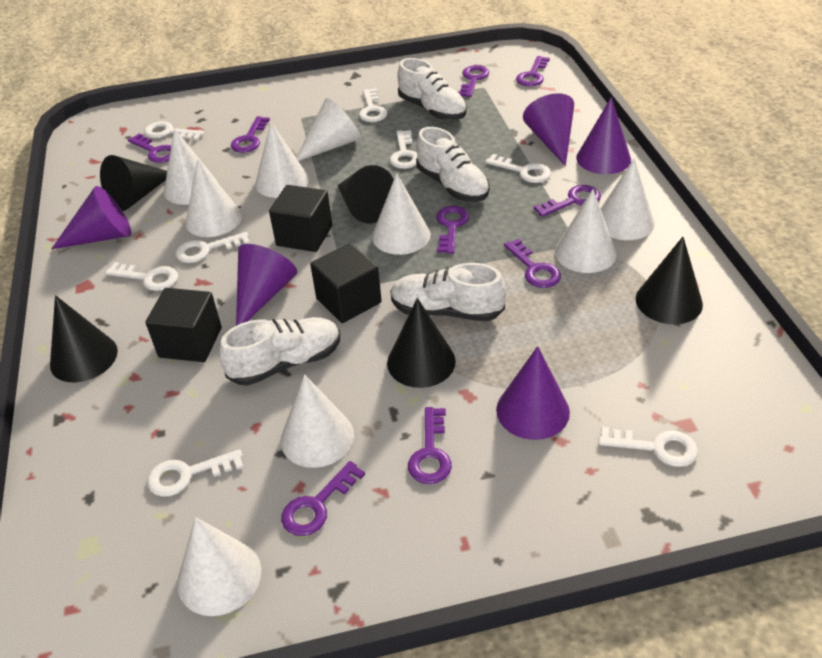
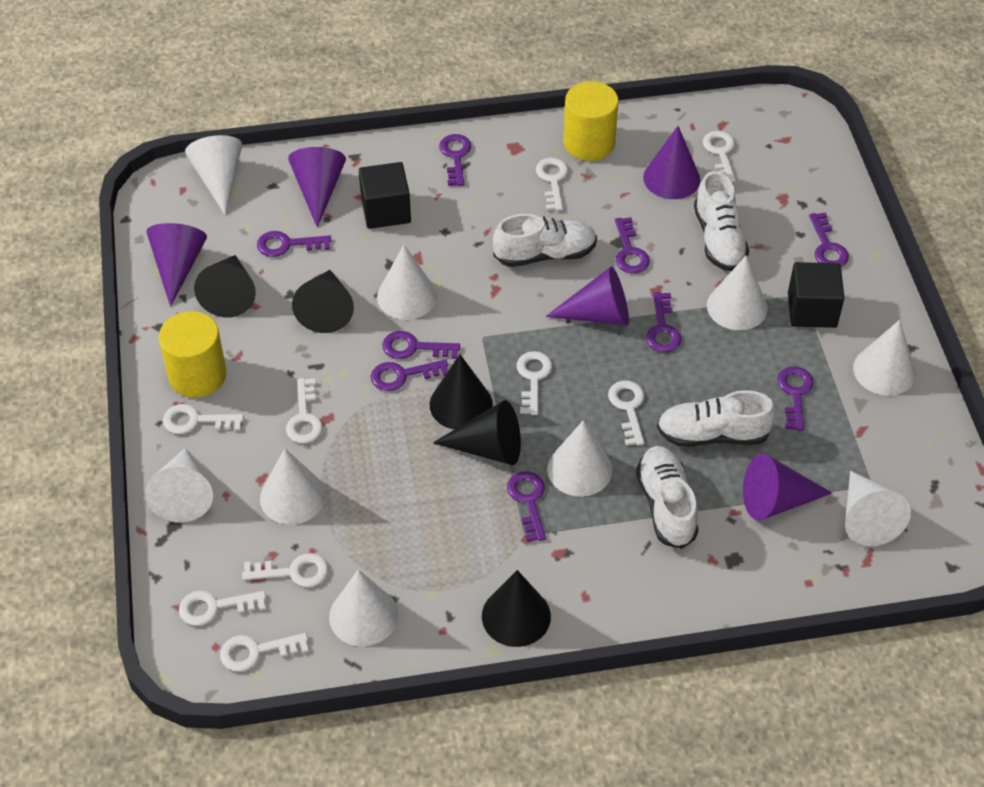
black cube: [145,288,222,362] [269,185,332,252] [310,243,382,323] = 3 -> [359,162,411,229] [788,262,844,328] = 2
white key: [105,262,178,291] [144,121,204,141] [148,449,244,497] [176,232,250,263] [359,88,387,122] [390,130,417,169] [485,154,551,183] [599,427,698,467] = 8 -> [163,404,244,434] [179,591,266,626] [220,633,309,671] [242,553,329,587] [286,378,323,443] [517,351,552,415] [536,158,569,211] [608,381,644,446] [703,131,736,182] = 9
yellow cylinder: none = 0 -> [159,311,227,398] [563,81,619,161] = 2

